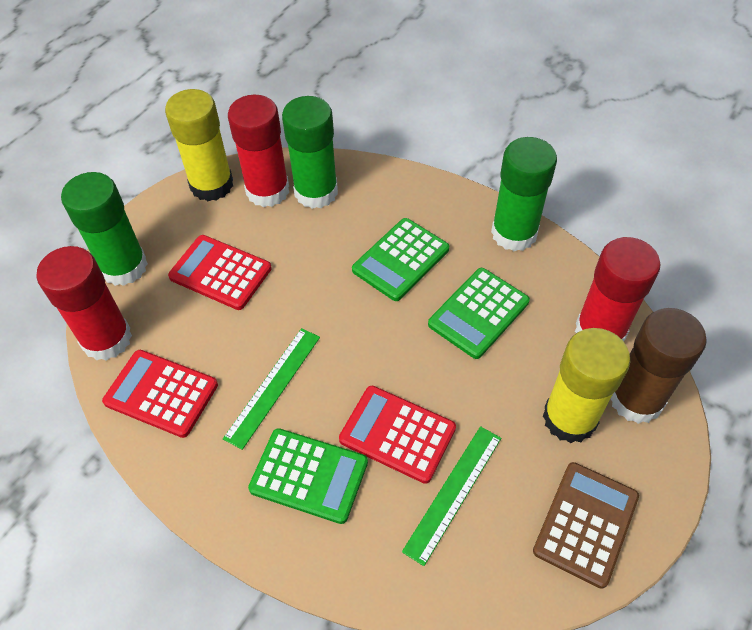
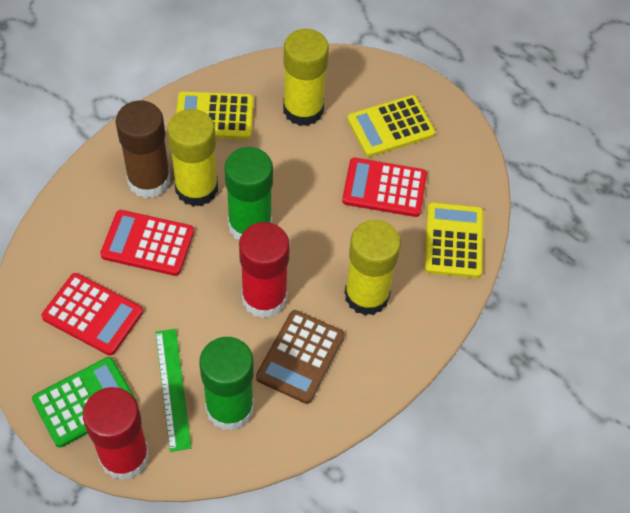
green calculator: [248,428,368,524] [352,218,449,301] [428,268,530,359] = 3 -> [32,357,137,448] = 1
green glue stick: [61,172,148,286] [282,96,338,209] [491,137,557,251] = 3 -> [199,337,254,431] [224,147,273,240] = 2
green ruler: [223,328,320,450] [402,426,501,566] = 2 -> [155,329,191,452] = 1
red glue stick: [36,246,132,360] [228,95,289,207] [575,237,661,341] = 3 -> [83,387,149,480] [239,222,290,318] = 2
yellow calculator: none = 0 -> [176,91,254,140] [347,95,435,157] [424,202,483,278] = 3
yellow glue stick: [165,89,233,201] [543,328,630,443] = 2 -> [167,109,218,207] [283,29,329,126] [345,220,401,315] = 3

